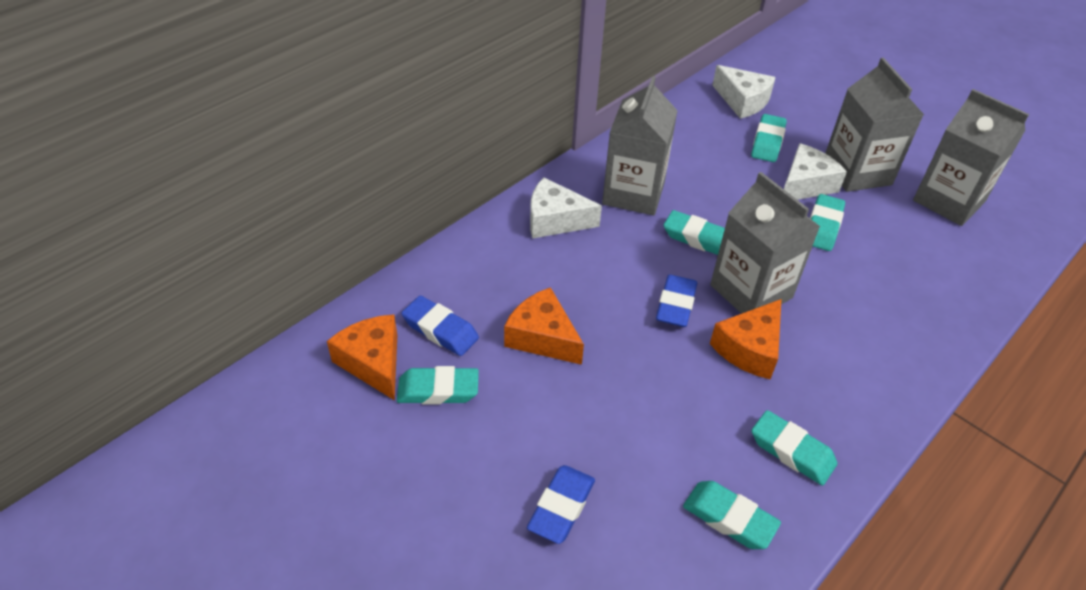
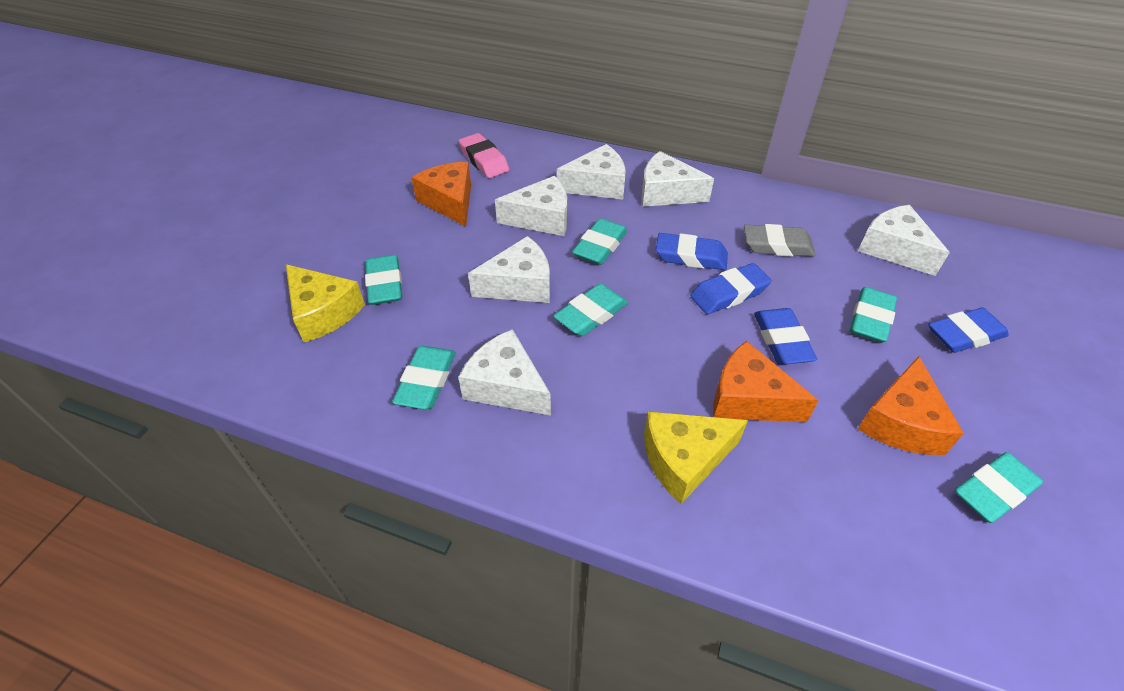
blue eraser: [402,296,479,356] [527,465,595,544] [656,275,697,327] = 3 -> [656,233,728,270] [690,263,771,314] [754,308,817,364] [928,308,1009,353] = 4
grey carton: [602,76,678,215] [710,172,820,314] [825,58,924,192] [913,89,1029,226] = 4 -> none = 0
grey eraser: none = 0 -> [744,224,816,257] = 1
pink eraser: none = 0 -> [459,133,509,178] = 1
white cheese: [530,178,602,239] [712,65,776,119] [784,143,847,200] = 3 -> [458,329,551,416] [468,236,550,303] [495,176,567,236] [557,144,626,199] [641,151,714,207] [858,205,950,276] = 6
yellow cheese: none = 0 -> [286,264,365,342] [644,411,748,504] = 2

